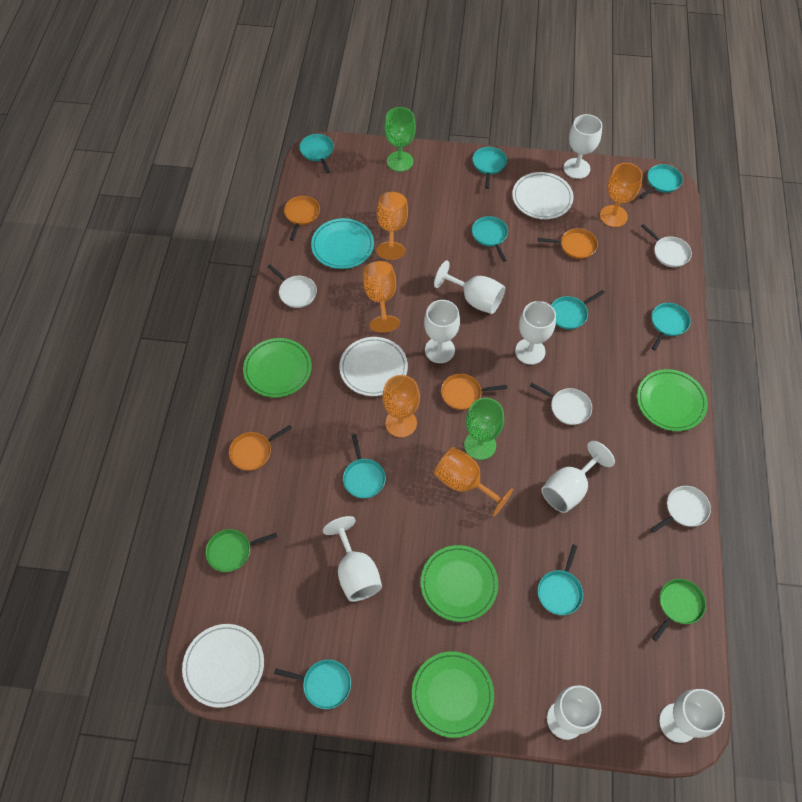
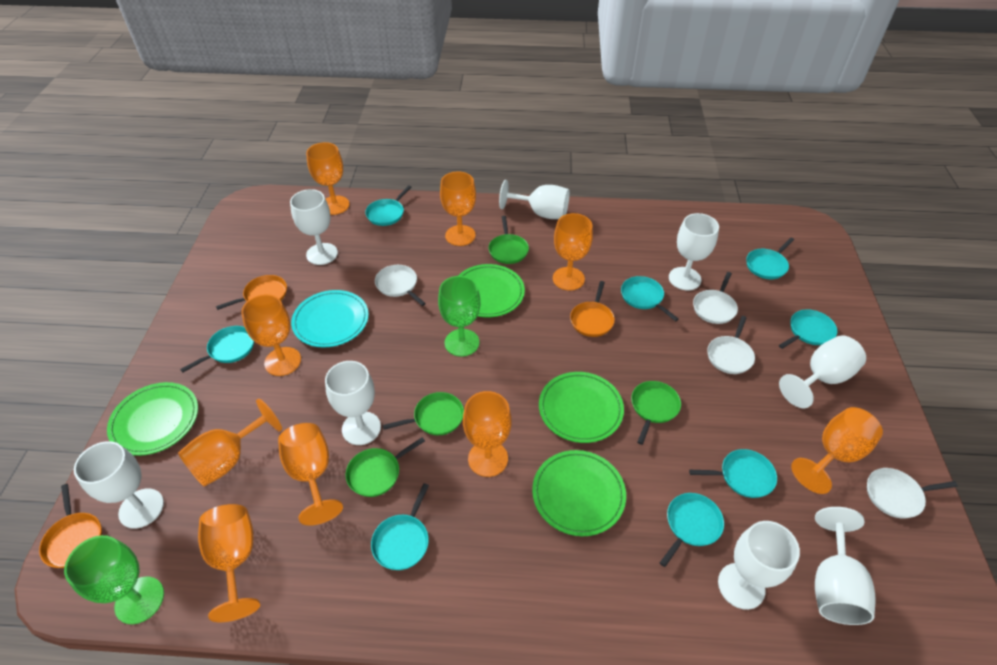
green pan: [206,529,277,572] [652,579,706,641] = 2 -> [346,437,425,497] [383,392,464,435] [489,216,529,264] [631,381,681,445] = 4
orange goblet: [363,261,400,333] [376,192,408,260] [382,375,420,438] [434,447,513,517] [600,163,643,227] = 5 -> [178,398,282,487] [198,504,260,622] [241,294,301,376] [278,423,343,526] [306,142,350,215] [440,171,476,246] [463,391,512,477] [553,213,593,291] [791,407,883,494] = 9
orange pan: [229,425,292,471] [284,196,320,241] [441,374,507,410] [538,228,598,259] = 4 -> [39,484,102,568] [216,275,287,310] [570,281,615,337] = 3
turquoise pan: [274,660,351,709] [299,134,334,174] [343,434,386,498] [472,216,508,262] [473,147,507,189] [538,545,583,615] [551,290,605,329] [639,164,683,199] [652,303,691,350] = 9 -> [180,326,254,372] [365,185,411,226] [371,483,429,570] [621,276,679,321] [660,493,724,567] [689,449,777,498] [746,238,794,279] [779,309,837,349] = 8
white plate: [182,624,264,708] [339,337,408,396] [512,172,574,219] = 3 -> none = 0

